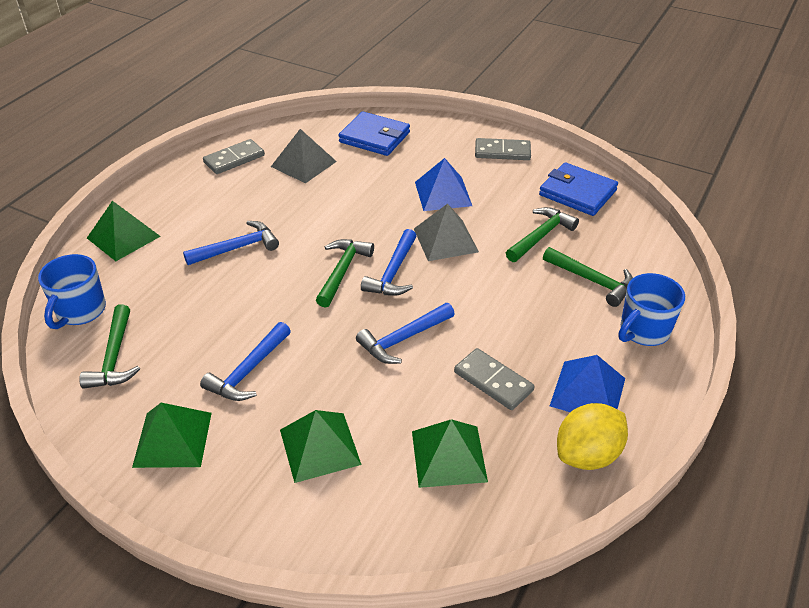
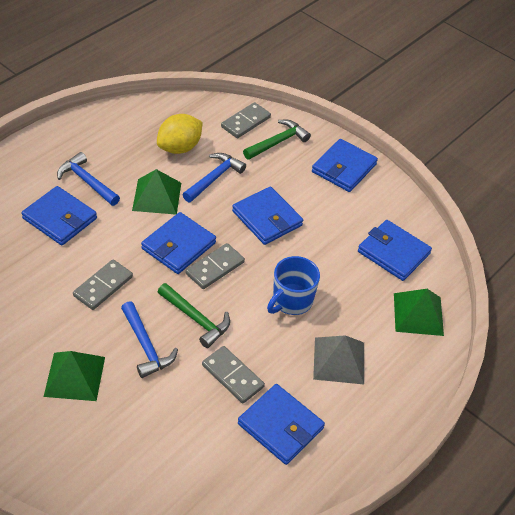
blue hammer: [183,221,279,265] [200,322,291,401] [356,303,454,364] [361,229,417,296] = 4 -> [57,152,120,206] [121,301,178,378] [183,153,246,202] = 3
blue mug: [38,254,106,329] [619,273,685,346] = 2 -> [267,256,320,315] = 1
blue pyramid: [415,158,472,211] [550,355,625,412] = 2 -> none = 0
blue wallet: [338,111,410,156] [539,162,618,216] = 2 -> [21,186,97,245] [141,212,216,274] [232,187,303,245] [238,384,325,465] [312,139,378,192] [358,220,432,281] = 6
green hammer: [79,304,140,389] [316,239,374,308] [506,207,579,262] [543,247,633,307] = 4 -> [158,283,230,348] [243,120,311,160] = 2
green pyramid: [87,201,161,261] [132,403,212,468] [280,410,362,483] [412,419,488,488] = 4 -> [44,351,105,401] [132,169,181,215] [394,289,444,336] = 3
grey domino: [203,139,265,174] [454,348,534,410] [475,138,531,160] = 3 -> [73,259,133,310] [186,243,245,289] [202,346,265,403] [221,102,271,138] = 4
grey pyramid: [271,129,337,183] [414,204,479,261] = 2 -> [313,335,364,384] = 1

